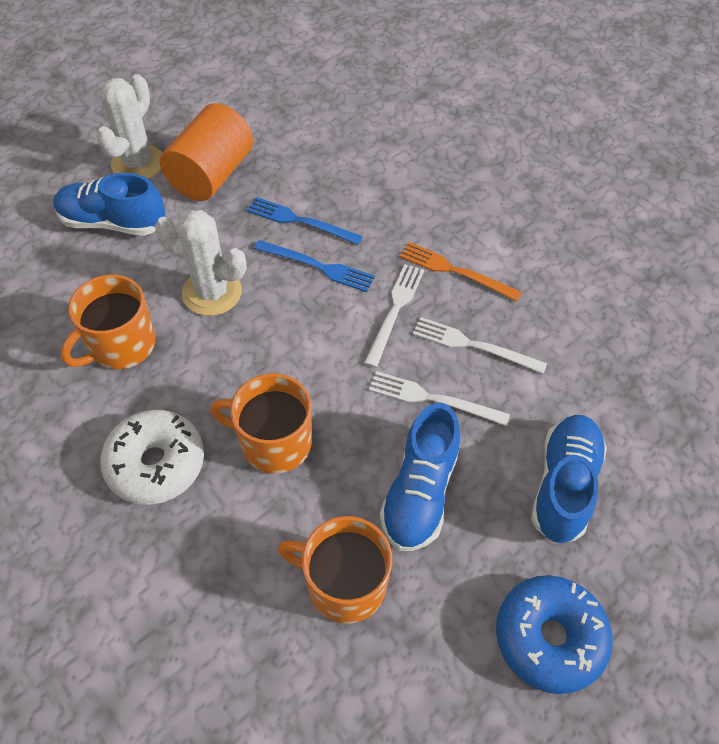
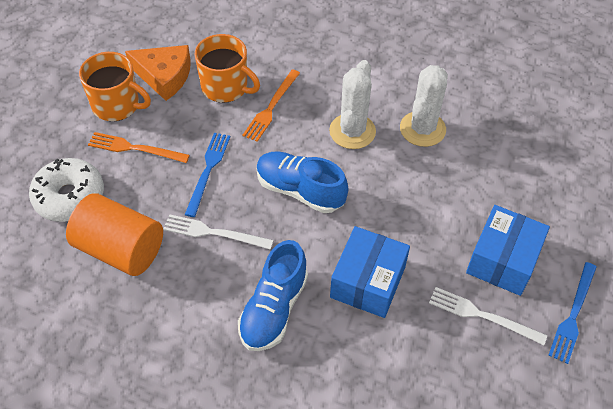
blue box: none = 0 -> [330,226,410,318] [466,205,550,296] = 2
blue donut: [496,575,613,694] = 1 -> none = 0
blue shoe: [53,173,165,236] [380,403,461,551] [531,415,607,543] = 3 -> [238,240,308,351] [256,151,348,213] = 2
orange cheese: none = 0 -> [125,45,191,101] = 1
orange fork: [400,242,522,301] = 1 -> [88,132,190,163] [243,70,300,142] = 2
orange mug: [61,275,156,369] [210,373,312,474] [277,516,392,624] = 3 -> [79,52,151,121] [195,34,260,103] = 2
white fork: [364,264,424,368] [369,371,510,426] [413,317,547,374] = 3 -> [163,214,274,250] [429,287,547,345] = 2

